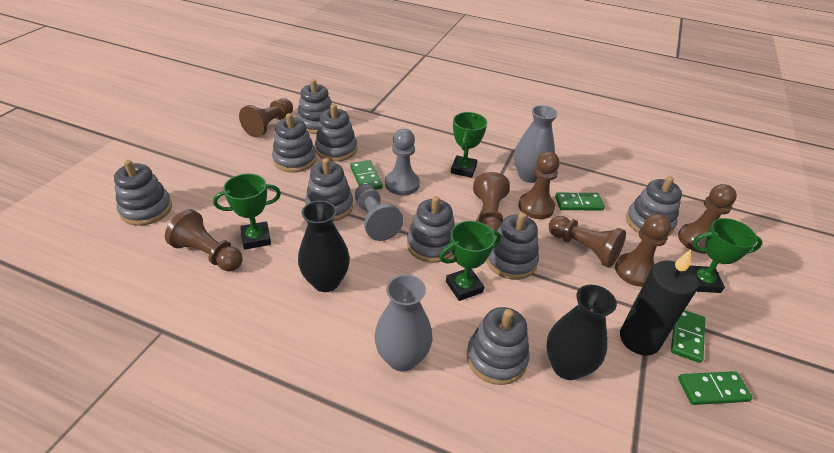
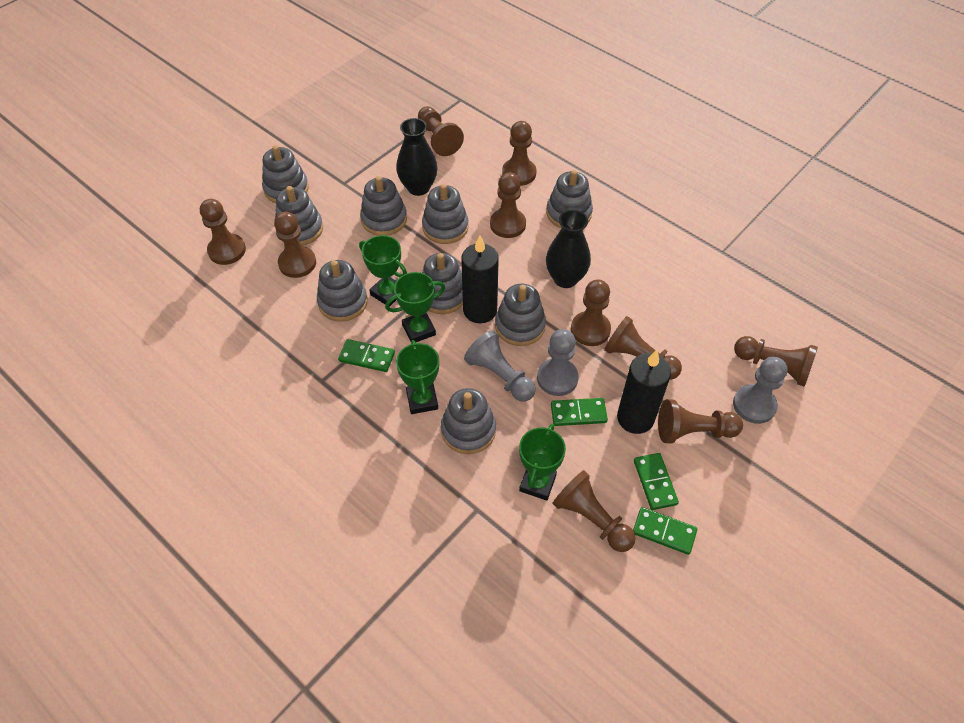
black candle: [620,249,699,356] = 1 -> [461,235,499,323] [617,350,671,434] = 2
brown pawn: [165,209,243,271] [239,98,293,138] [473,172,510,231] [518,152,560,219] [549,216,626,268] [615,214,672,287] [678,184,737,254] = 7 -> [200,199,246,265] [274,212,316,278] [418,106,464,156] [490,172,526,238] [502,121,536,186] [552,470,636,552] [571,279,611,346] [604,316,682,380] [658,399,743,443] [734,336,818,387] = 10
grey pawn: [355,184,403,241] [385,129,420,195] = 2 -> [464,330,536,402] [537,329,579,396] [733,357,788,424] = 3
grey vase: [374,275,432,372] [514,105,558,183] = 2 -> none = 0

